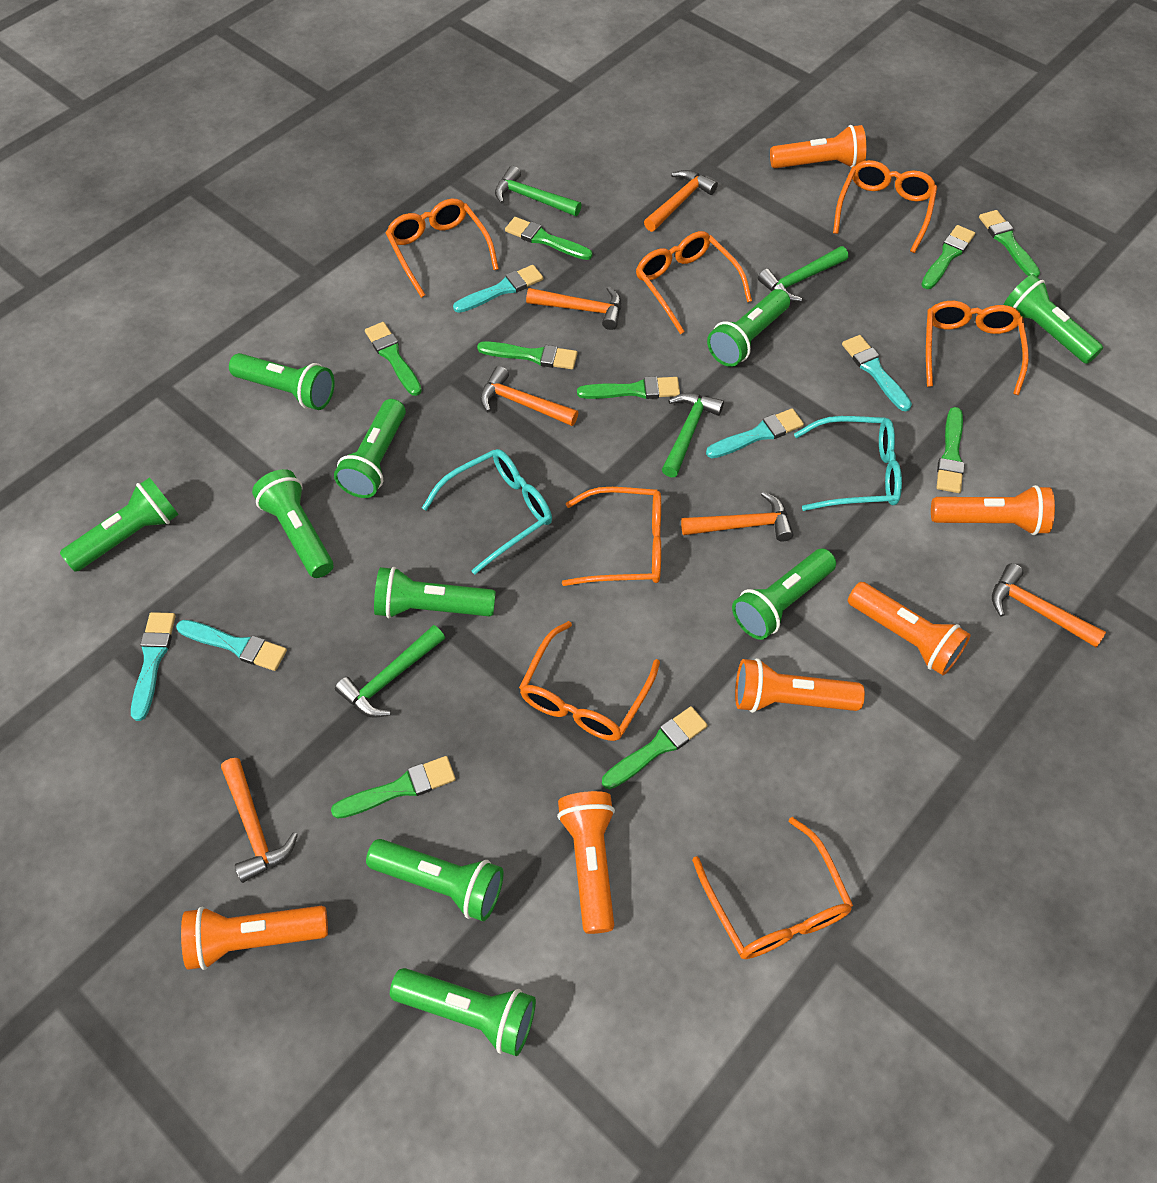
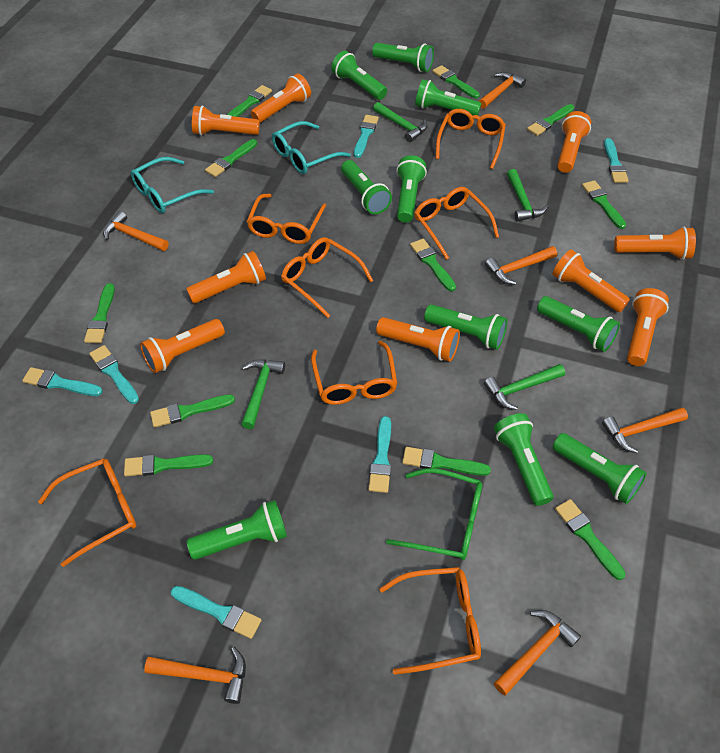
green brush: [331,756,456,819] [365,322,422,396] [477,341,577,369] [505,217,592,260] [577,376,680,399] [602,706,708,789] [921,225,975,289] [937,407,965,493] [979,210,1040,278] = 9 -> [84,283,115,343] [124,454,213,476] [150,394,235,428] [205,139,257,177] [227,85,272,117] [402,447,491,476] [410,239,456,291] [432,65,480,99] [527,104,574,136] [555,499,625,580] [582,180,626,229] = 11
green glasses: none = 0 -> [386,468,482,560] = 1
orange flashlight: [181,906,328,970] [557,791,615,934] [735,658,865,713] [770,125,866,168] [848,582,971,675] [931,485,1055,535] = 6 -> [140,319,225,373] [186,251,266,303] [192,106,260,135] [251,73,311,123] [376,317,460,362] [552,249,630,312] [557,111,591,173] [614,227,696,260] [627,288,669,366] = 9
turquoise brush: [131,612,176,721] [176,620,287,671] [453,265,543,313] [706,408,804,458] [842,335,912,411] = 5 -> [22,367,103,396] [89,345,139,404] [171,586,262,639] [354,115,379,158] [368,416,391,493] [604,138,629,183] = 6

